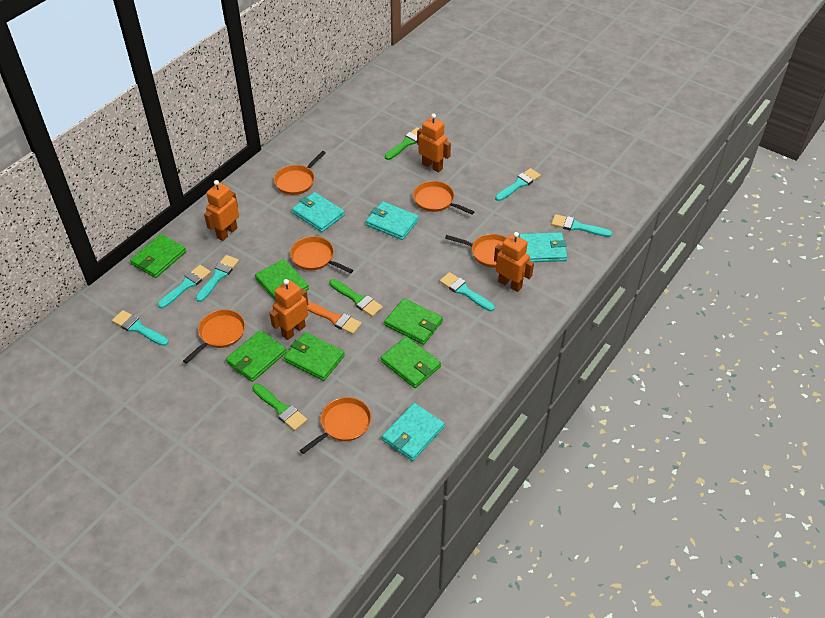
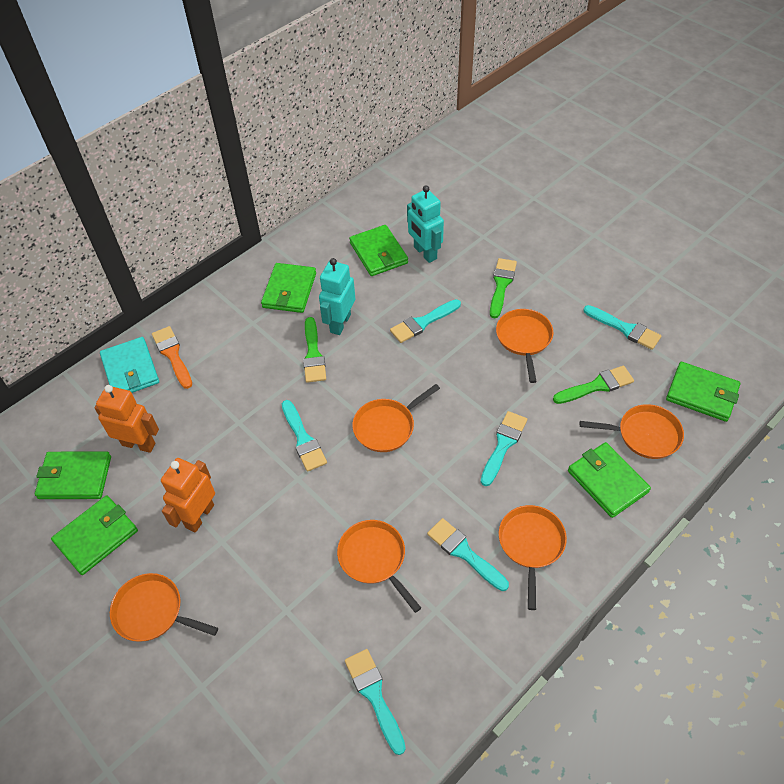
orange robot: [204,180,239,241] [269,279,308,340] [417,113,451,173] [494,232,534,292] = 4 -> [95,385,159,453] [161,458,215,533] = 2
turquoise robot: none = 0 -> [319,258,355,335] [407,185,444,263] = 2
turquoise wallet: [292,192,345,232] [366,201,419,240] [382,403,445,461] [519,232,567,262] = 4 -> [100,337,159,393] = 1

